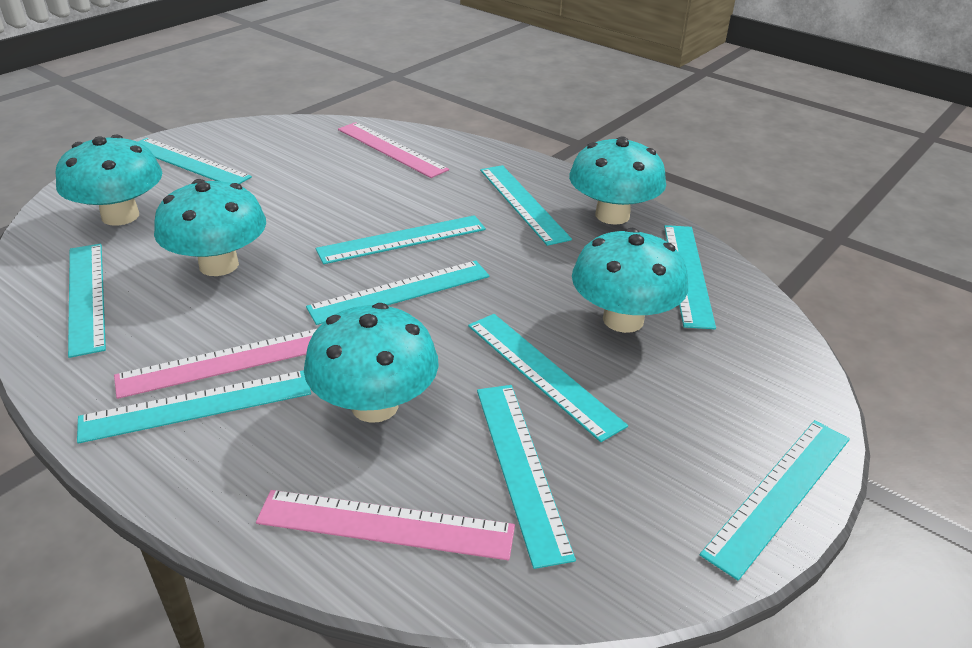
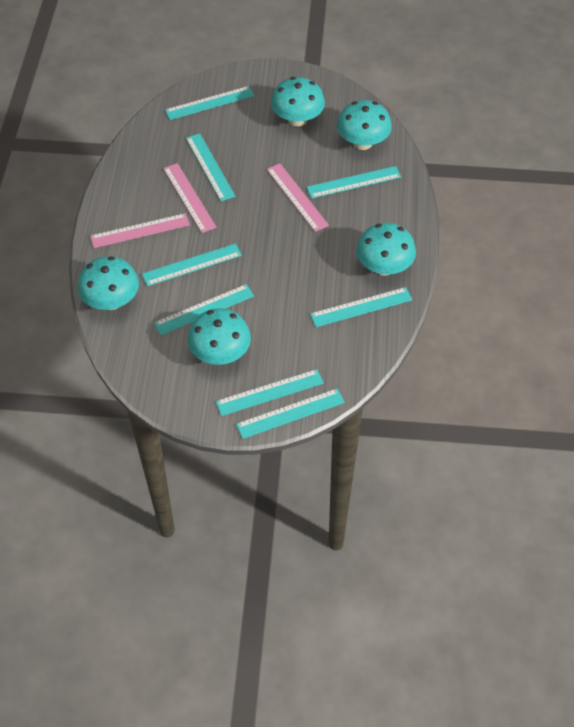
turquoise ruler: [68,244,106,358] [77,370,311,444] [138,138,252,184] [306,261,490,325] [316,215,486,264] [468,314,628,442] [477,385,576,569] [480,165,572,246] [664,225,716,329] [700,420,850,580] = 10 -> [142,243,242,286] [154,284,254,335] [165,86,254,120] [186,134,235,201] [216,369,324,416] [236,388,345,439] [307,166,401,199] [310,287,412,327] = 8

